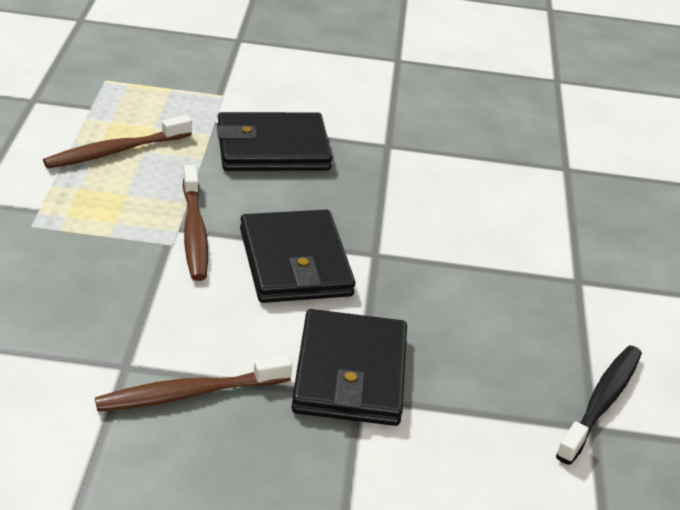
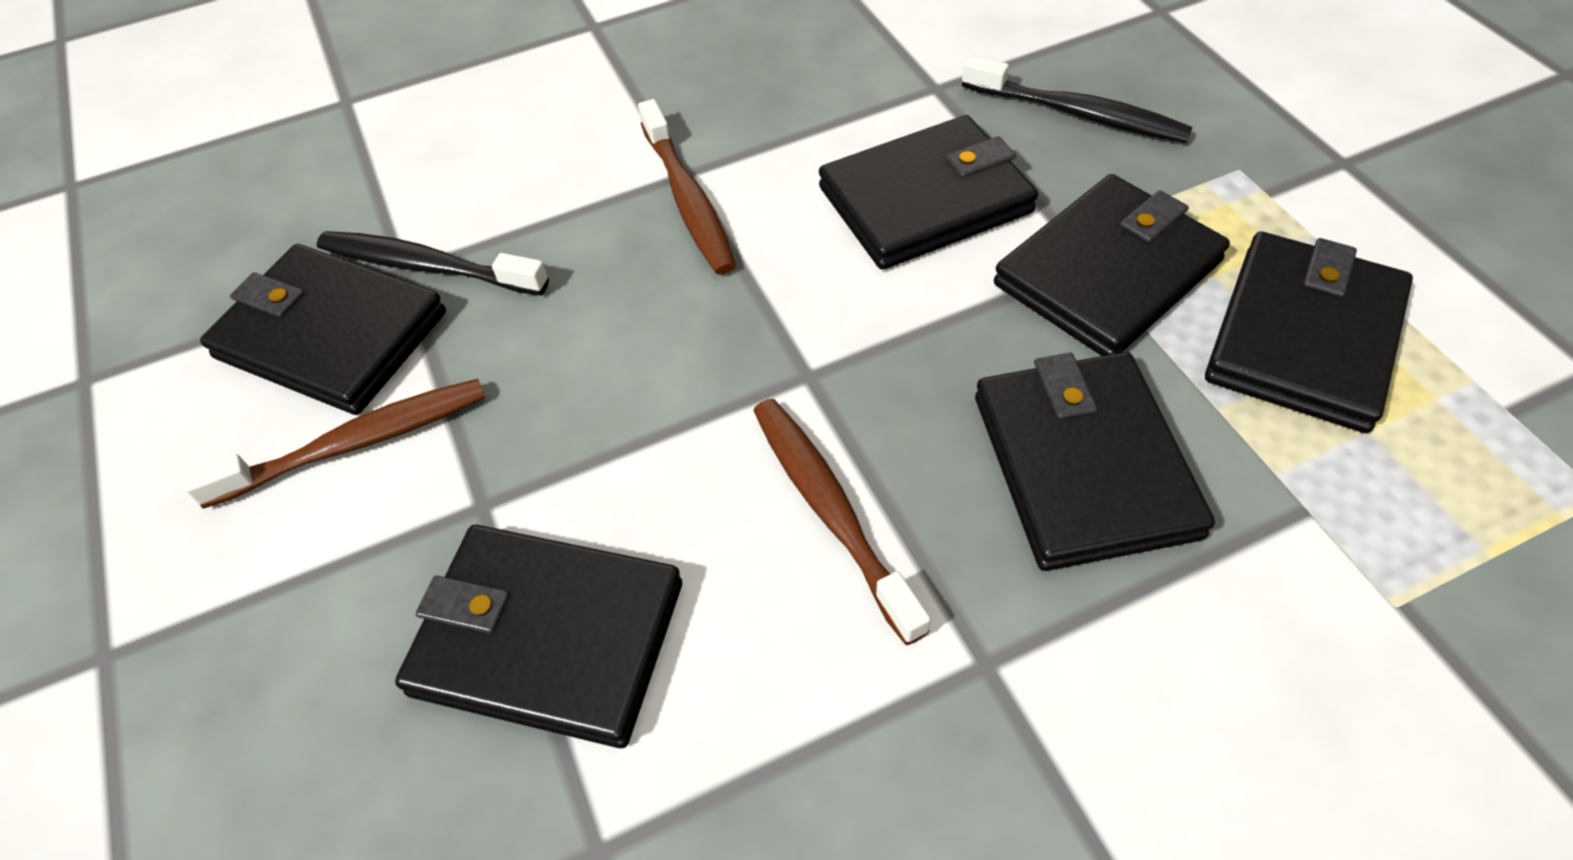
black toothbrush: [556,346,642,465] = 1 -> [317,231,549,295] [962,55,1193,143] = 2
black wallet: [217,112,332,171] [240,210,356,303] [292,309,407,426] = 3 -> [200,244,446,415] [395,525,682,748] [819,115,1038,270] [975,352,1215,571] [994,174,1230,356] [1205,231,1413,433] = 6

